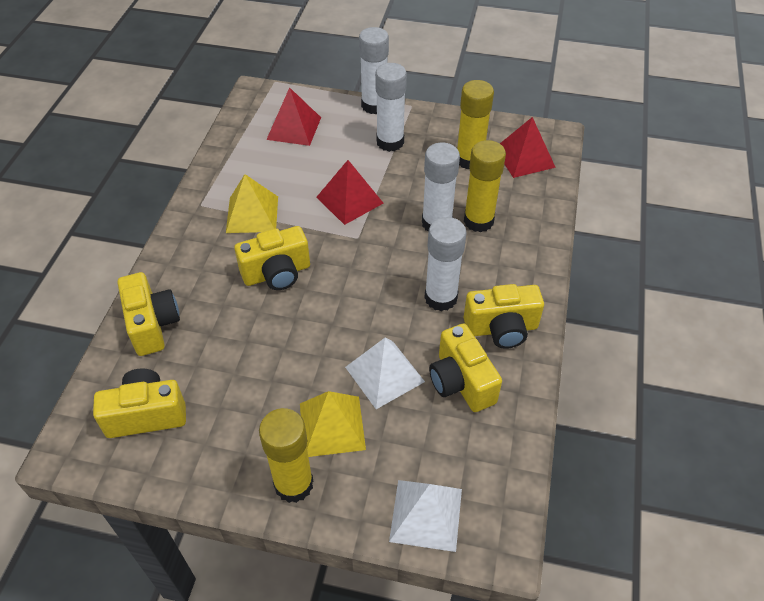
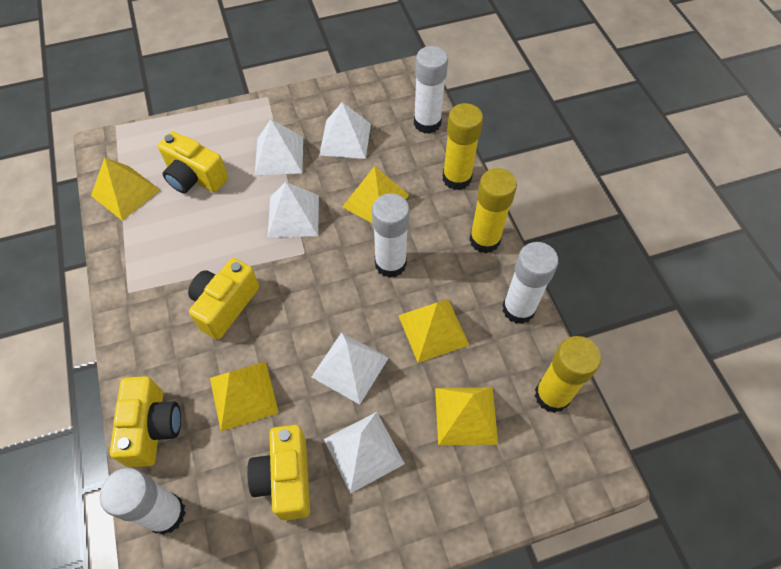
red pyramid: [266,87,321,146] [316,160,383,225] [500,117,556,178] = 3 -> none = 0
white pyramid: [345,338,425,409] [389,480,462,552] = 2 -> [255,119,303,175] [268,182,319,238] [312,332,389,405] [319,102,371,159] [324,412,405,494] = 5
yellow camera: [93,368,186,438] [118,272,180,356] [234,226,310,290] [429,323,502,412] [464,284,544,349] = 5 -> [110,376,181,467] [158,131,228,193] [188,258,259,340] [247,425,310,520] = 4
yellow pyramid: [226,174,278,233] [300,391,366,457] = 2 -> [91,157,160,221] [210,361,279,431] [342,166,409,223] [398,299,469,363] [435,387,498,446] = 5

